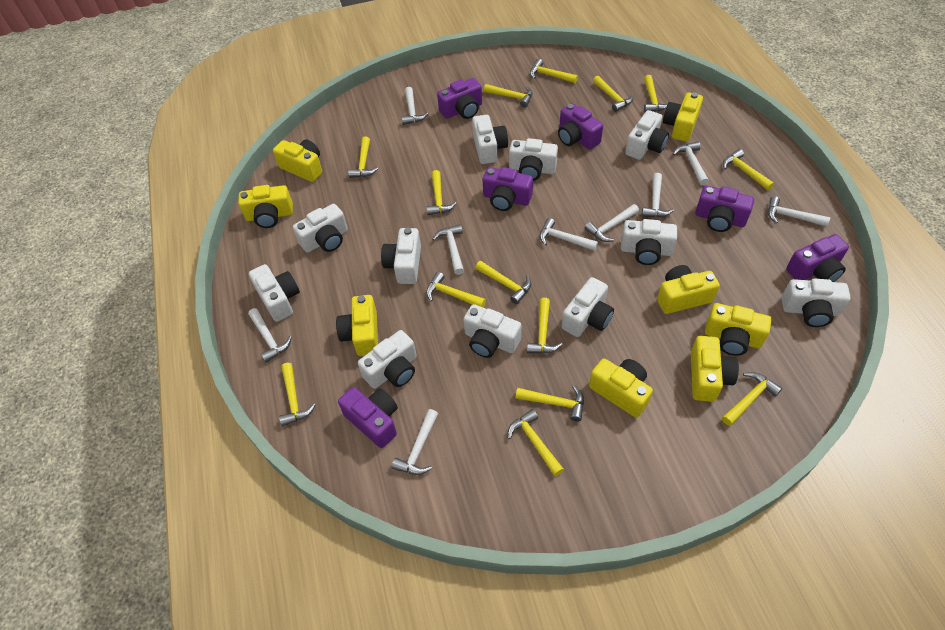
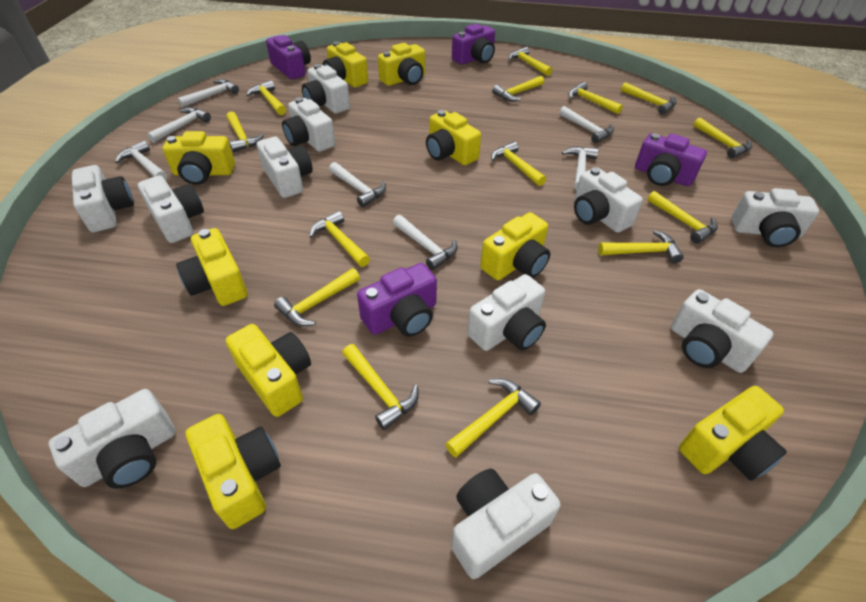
purple camera: [338,387,398,448] [437,78,482,119] [483,167,533,211] [558,103,603,150] [695,185,754,232] [786,234,849,282] = 6 -> [266,35,311,80] [357,263,437,337] [452,24,495,65] [635,133,707,186] = 4
white hammer: [248,308,292,363] [392,409,438,475] [402,87,428,125] [433,224,464,275] [540,218,598,251] [585,204,639,242] [642,173,674,218] [673,141,709,185] [768,196,830,227] = 9 -> [115,140,167,180] [147,107,211,143] [177,79,239,108] [329,162,386,207] [393,215,458,270] [559,106,614,144] [562,146,599,190] = 7
yellow camera: [238,185,293,228] [273,140,322,182] [336,295,378,356] [589,359,653,418] [657,265,720,314] [663,92,703,142] [691,336,739,402] [705,303,772,356] = 8 -> [163,131,235,185] [176,228,247,306] [186,414,281,529] [226,324,311,417] [323,41,368,87] [378,43,425,86] [426,110,481,165] [480,212,550,280] [679,386,787,481] = 9

